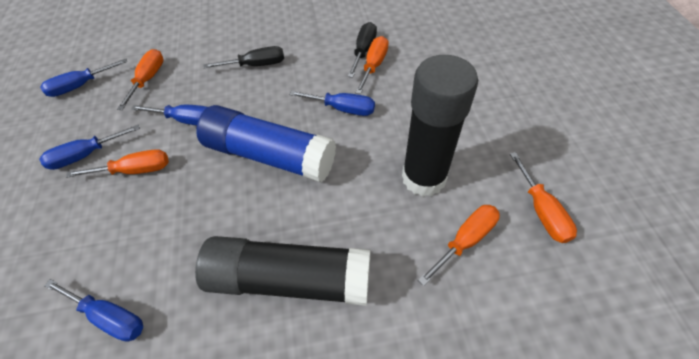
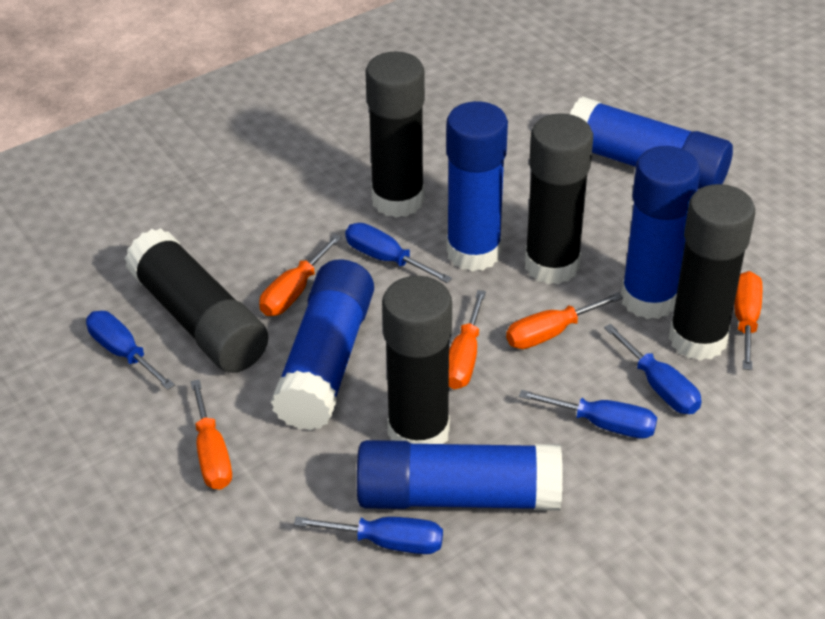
black glue stick: [195,236,370,306] [402,55,478,197] = 2 -> [124,228,268,373] [365,51,425,218] [382,276,452,444] [525,113,593,284] [669,184,755,361] = 5
black screwdriver: [203,46,284,68] [348,22,377,78] = 2 -> none = 0
blue glue stick: [196,105,336,183] = 1 -> [271,259,374,431] [357,440,563,511] [446,101,508,272] [570,97,733,189] [621,146,700,319] = 5

